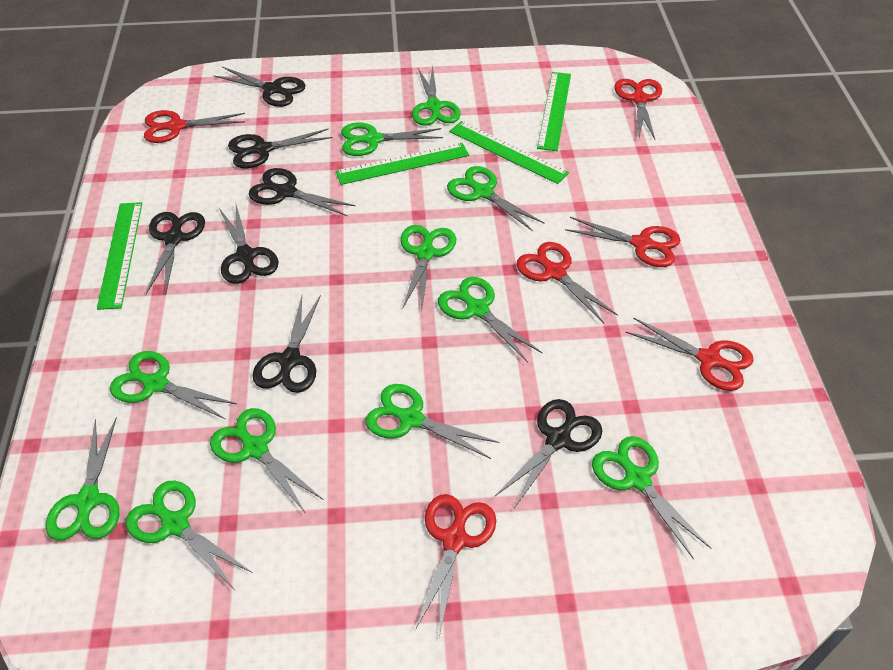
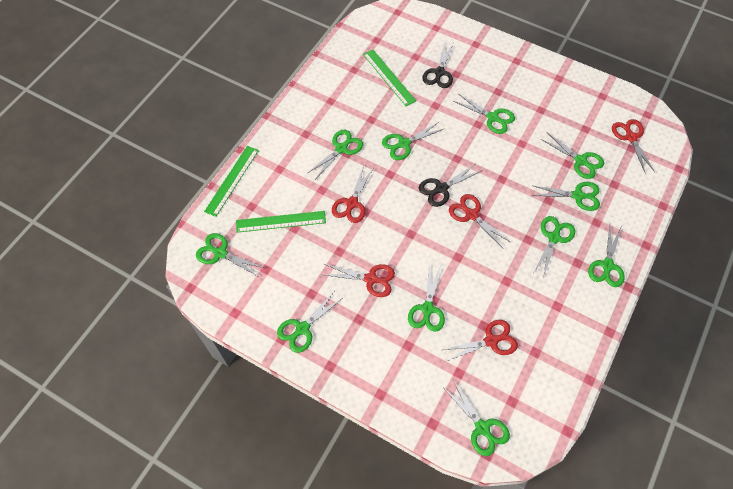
black scissors: [146,212,205,295] [214,67,306,107] [219,205,279,284] [228,129,333,169] [249,168,355,216] [253,295,321,393] [495,399,602,510] = 7 -> [419,164,481,207] [422,44,453,88] = 2
green ruler: [97,202,142,310] [335,143,469,185] [449,121,569,184] [537,72,571,151] = 4 -> [204,146,259,217] [236,211,326,233] [363,50,416,106] = 3
red scissors: [144,110,245,143] [415,494,496,637] [517,242,618,323] [565,217,680,267] [615,79,662,139] [625,317,754,391] = 6 -> [324,264,395,297] [332,165,373,223] [443,320,518,362] [449,194,510,248] [612,119,655,174] = 5

